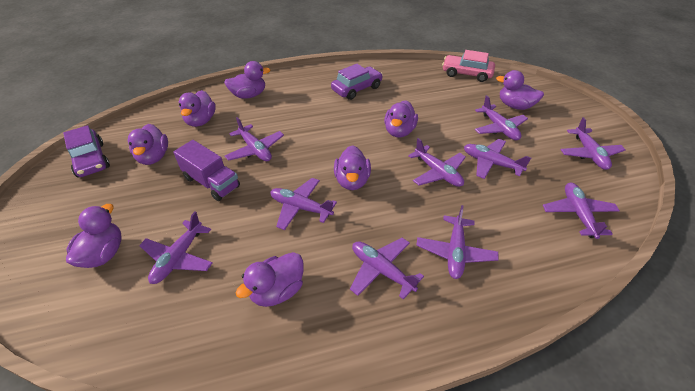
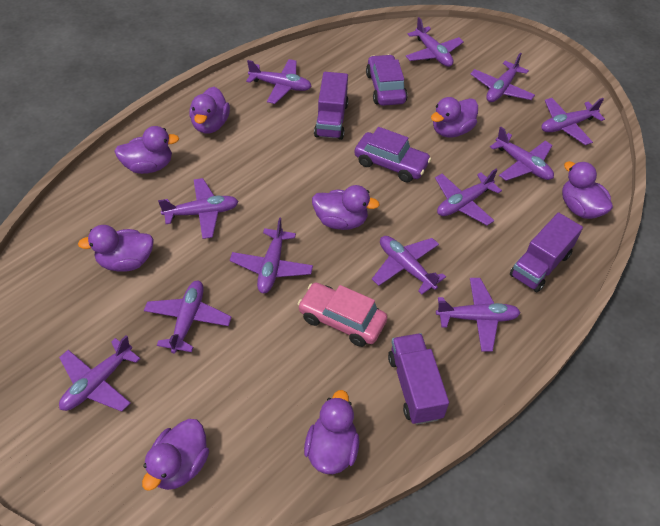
purple plane: [139,212,213,284] [225,117,284,161] [271,178,337,230] [350,238,424,300] [408,138,466,187] [416,205,499,279] [464,139,531,179] [475,95,528,140] [543,183,620,239] [560,117,625,170] = 10 -> [59,335,140,412] [144,281,232,353] [158,178,239,239] [230,217,313,293] [246,59,312,104] [372,236,446,295] [405,17,464,67] [435,169,502,225] [436,278,521,352] [471,53,535,102] [490,127,554,181] [541,98,605,145] = 12
purple truck: [173,140,240,201] = 1 -> [314,72,349,140] [388,333,449,425] [510,212,583,293] = 3

